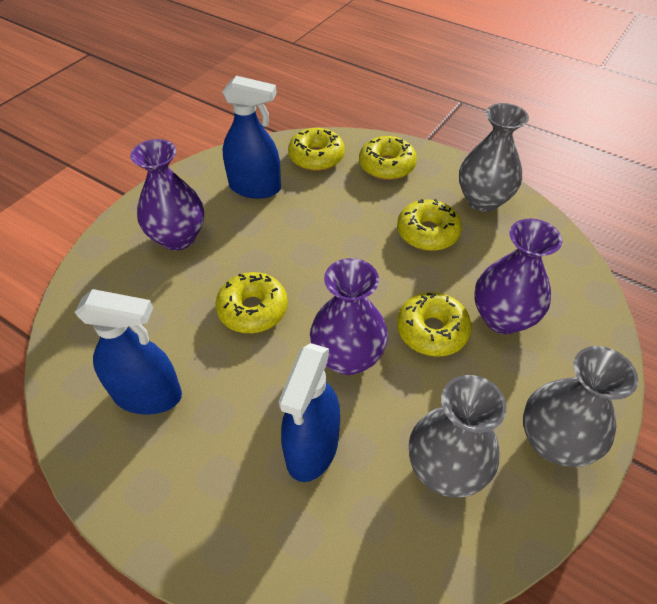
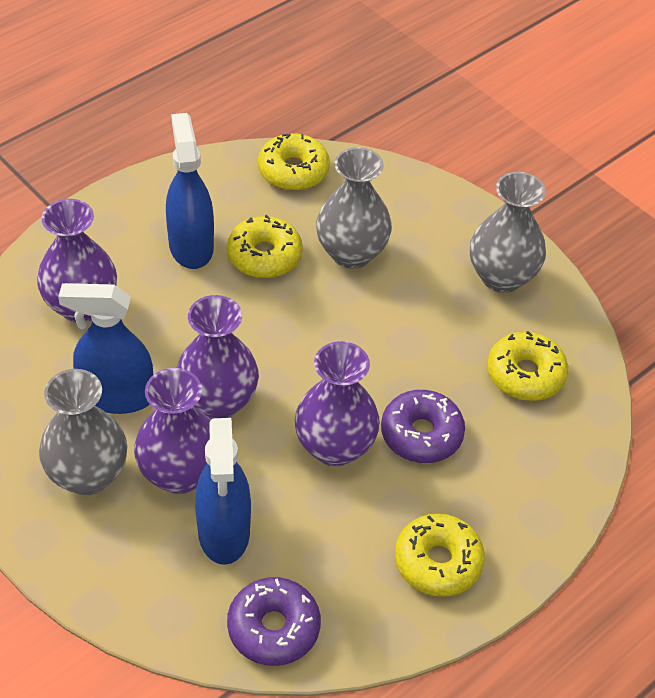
purple donut: none = 0 -> [227,577,321,666] [381,390,465,463] = 2
purple vase: [130,139,204,251] [310,258,388,375] [474,219,562,334] = 3 -> [37,199,117,322] [134,368,211,494] [177,295,259,419] [295,341,380,466] = 4
yellow donut: [216,272,288,333] [288,128,345,171] [359,136,417,180] [397,199,462,251] [397,292,472,357] = 5 -> [227,215,303,278] [258,133,330,191] [395,513,485,597] [487,331,568,401] = 4

